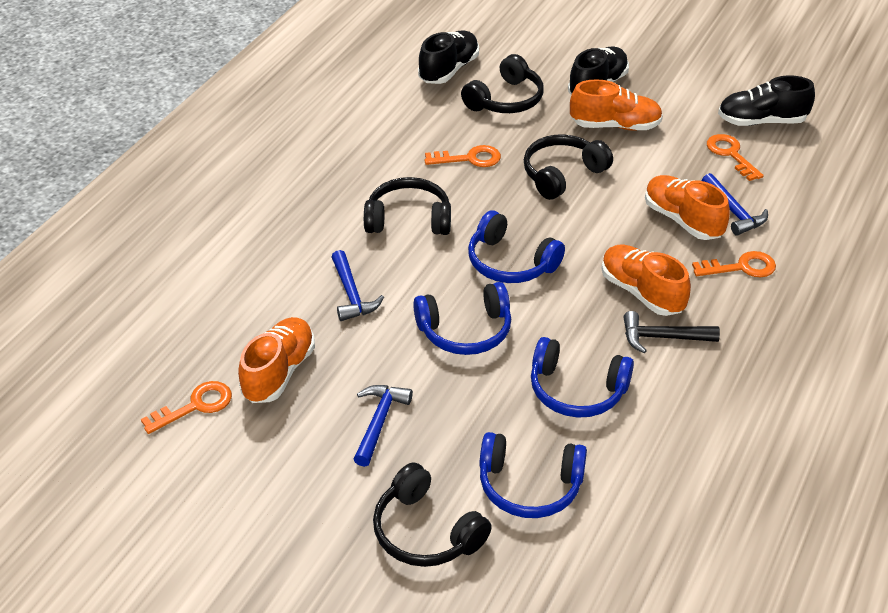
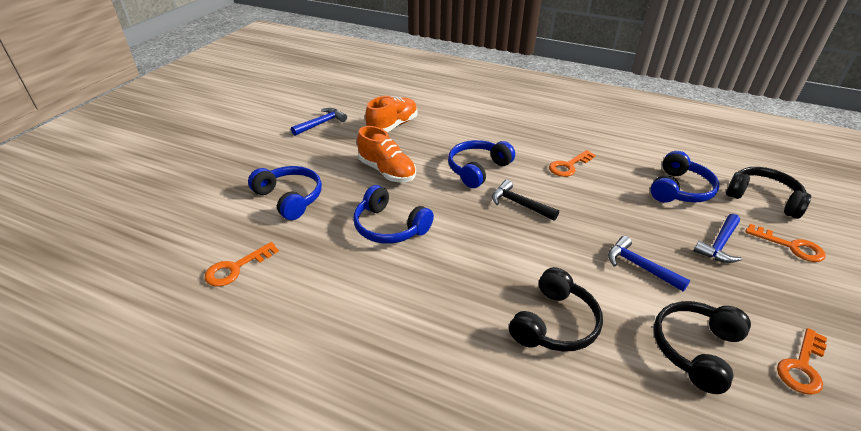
black headphones: [364,177,451,235] [373,462,492,567] [461,54,544,113] [524,134,613,200] = 4 -> [509,267,603,352] [654,301,751,394] [726,167,811,219] = 3
black shoe: [418,31,479,84] [568,47,629,95] [718,75,815,126] = 3 -> none = 0
orange shoe: [238,317,315,403] [570,79,663,131] [601,245,691,316] [645,175,730,240] = 4 -> [357,126,416,182] [365,96,418,132] = 2

